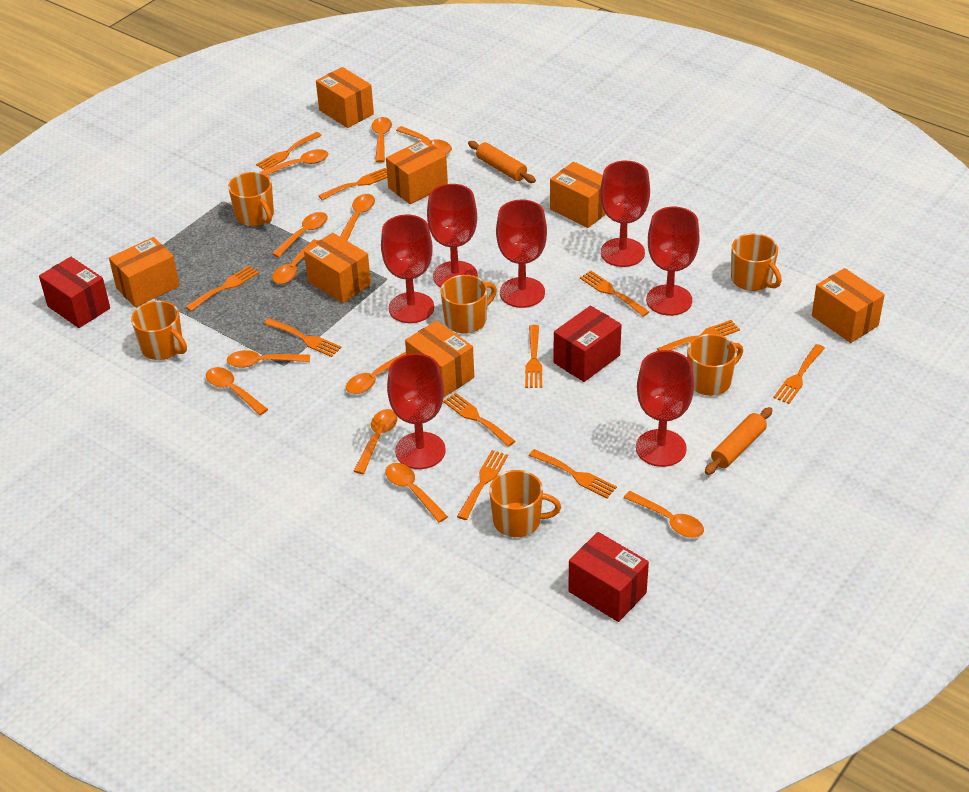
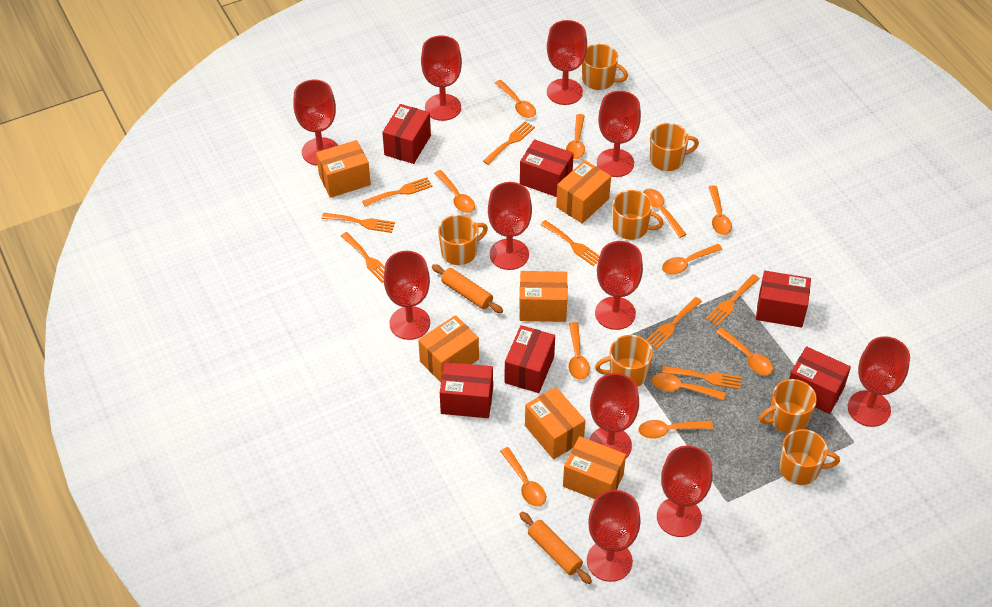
orange box: [109,237,180,307] [304,233,371,303] [316,67,374,128] [386,139,448,204] [405,321,474,398] [550,162,606,228] [812,268,885,343] = 7 -> [316,140,371,198] [418,315,479,382] [519,271,568,322] [525,387,585,459] [556,160,611,223] [563,436,626,499] = 6
orange fork: [186,266,259,311] [256,132,322,170] [264,318,342,357] [318,168,387,200] [443,393,515,447] [457,450,508,520] [525,325,542,388] [529,449,617,498] [580,271,649,316] [657,320,740,351] [773,344,825,404] = 11 -> [322,213,395,233] [341,232,385,283] [362,177,432,206] [483,121,535,165] [540,220,600,266] [646,297,702,349] [662,366,742,389] [706,274,760,326] = 8
orange mug: [131,301,187,360] [228,172,274,226] [440,275,497,334] [489,470,561,537] [687,334,743,396] [731,233,782,291] = 6 -> [438,215,488,265] [582,44,628,90] [595,335,653,387] [613,190,664,240] [650,123,699,171] [759,379,817,433] [779,429,840,485] = 7
orange spoon: [206,367,268,415] [227,350,310,368] [259,149,328,175] [272,212,328,258] [272,239,318,284] [340,194,375,241] [346,352,406,394] [354,409,398,474] [372,117,392,163] [385,463,448,522] [396,126,452,154] [624,491,704,538] = 12 -> [434,170,475,213] [495,80,536,118] [500,447,546,507] [566,114,585,159] [569,322,590,380] [639,420,713,439] [643,189,687,238] [652,373,726,400] [662,244,723,275] [709,186,732,235] [716,328,773,375] = 11
red box: [39,257,110,328] [554,305,622,382] [568,532,649,622] = 3 -> [382,104,431,164] [440,362,493,418] [505,325,555,393] [520,139,574,197] [756,271,811,328] [789,346,851,414] = 6
red goblet: [381,215,434,323] [387,353,446,469] [427,184,478,288] [496,199,547,308] [600,161,650,267] [636,350,694,467] [646,207,700,316] = 7 -> [293,79,338,166] [384,251,430,340] [421,35,462,121] [488,182,532,270] [547,20,587,105] [587,490,641,582] [589,373,639,458] [595,241,643,330] [597,91,641,177] [657,446,713,537] [848,336,910,427] = 11

